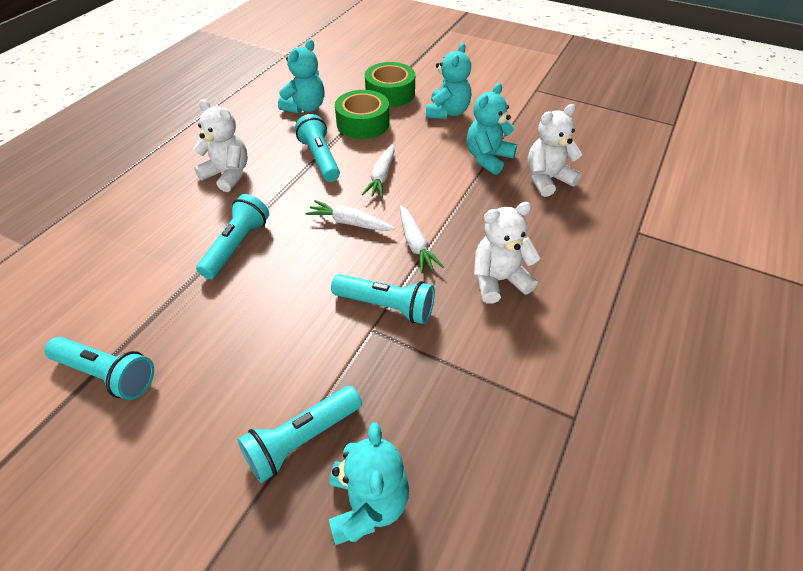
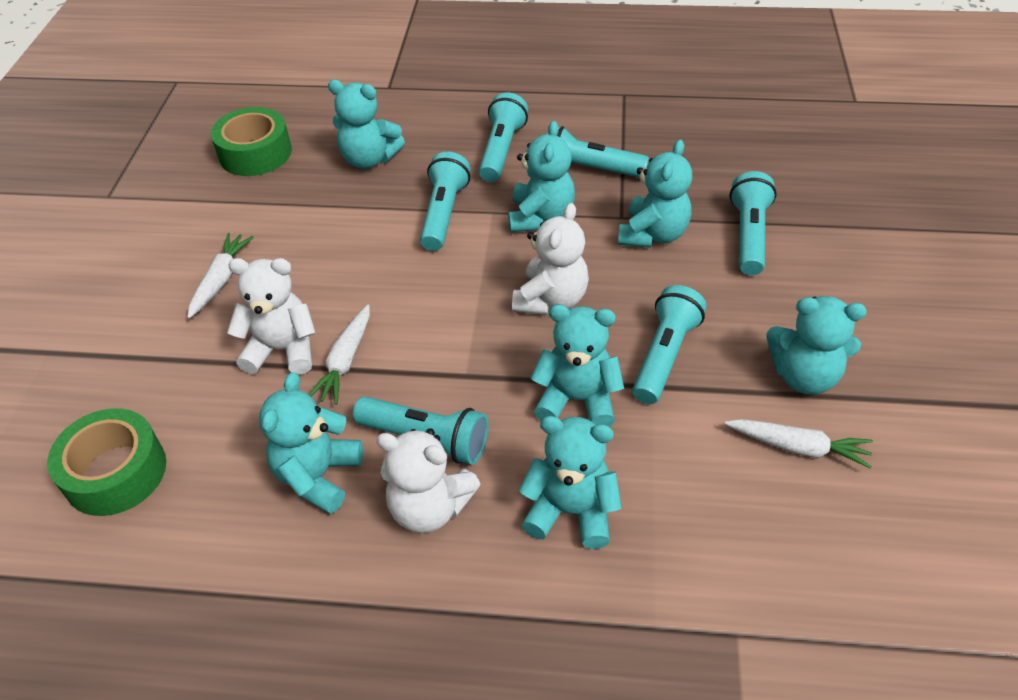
turquoise flashlight: [44,337,154,400] [196,194,269,279] [238,386,362,483] [295,114,340,182] [331,274,435,324] = 5 -> [353,397,489,465] [420,152,470,251] [479,92,528,182] [557,126,649,178] [632,285,706,404] [730,171,777,275] = 6
turquoise teddy bear: [278,39,325,114] [329,422,409,545] [426,43,471,119] [467,83,517,175] = 4 -> [259,372,363,514] [328,80,405,169] [508,121,575,232] [518,416,622,549] [530,304,624,427] [618,140,692,248] [766,296,867,394] = 7

